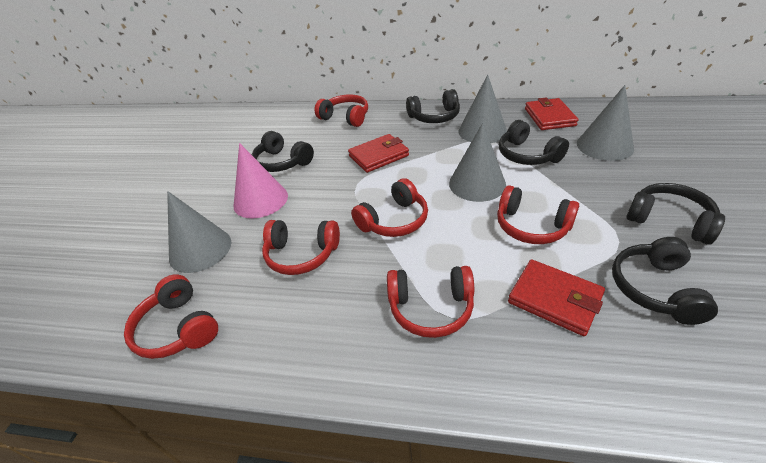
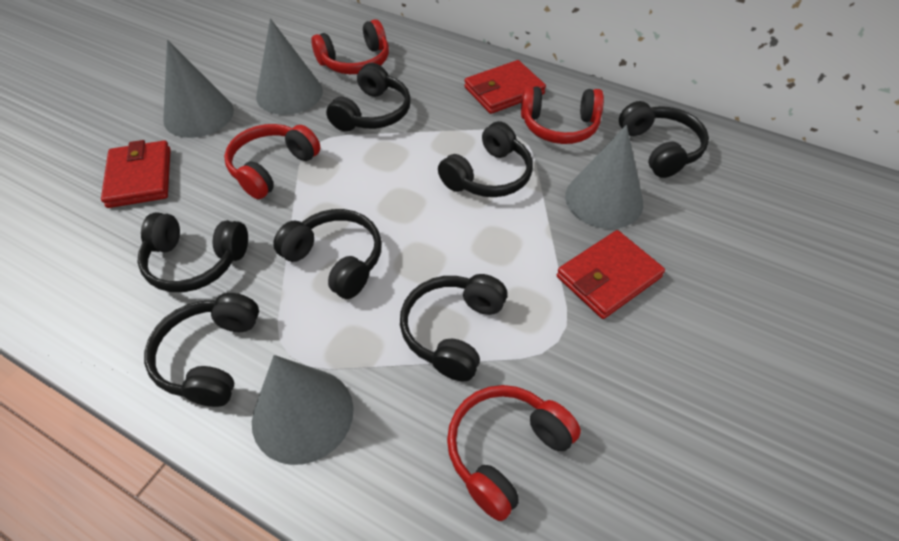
black headphones: [252,131,314,172] [406,89,460,123] [499,120,569,165] [612,237,718,325] [626,183,725,245] = 5 -> [137,212,248,292] [144,293,259,407] [273,209,382,299] [326,63,411,132] [400,274,507,381] [438,121,533,197] [619,101,709,178] = 7
pink cone: [234,143,288,218] = 1 -> none = 0
red headphones: [124,274,218,359] [262,220,340,275] [314,94,368,127] [351,178,428,237] [387,266,474,338] [497,185,579,244] = 6 -> [224,124,320,199] [311,19,389,74] [447,385,581,521] [521,86,604,144] = 4

